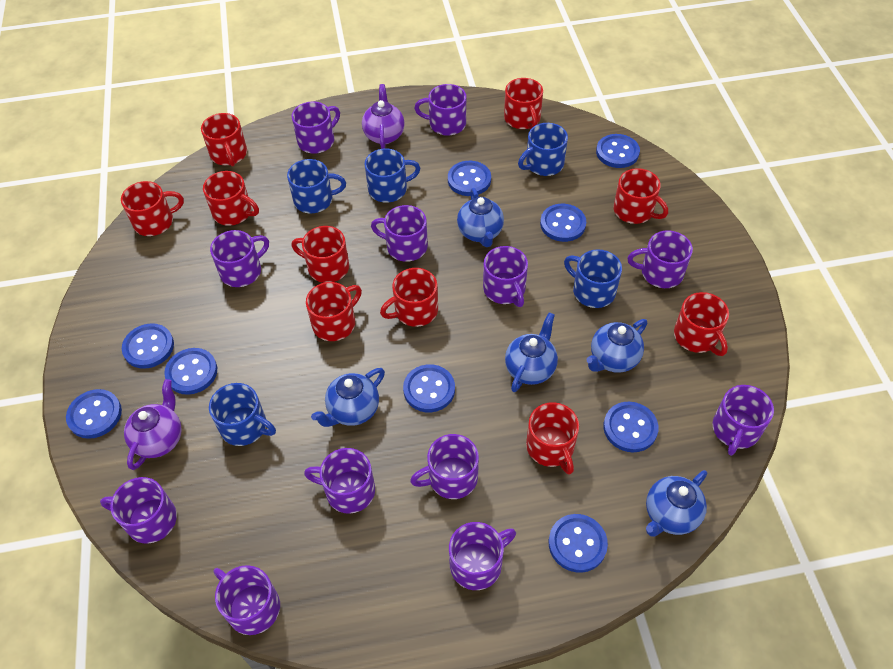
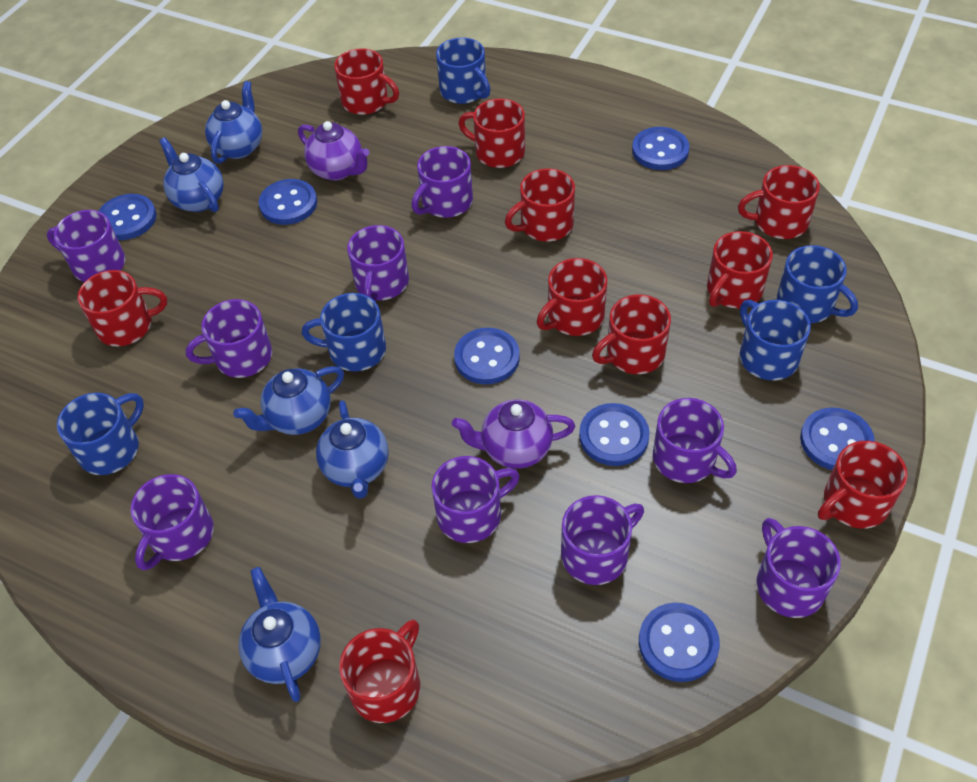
blue button: [66,389,122,439] [122,323,174,369] [164,348,217,395] [403,364,455,412] [448,161,491,196] [540,204,586,242] [549,514,608,573] [596,134,640,168] [603,402,659,452] = 9 -> [99,194,157,240] [259,179,317,225] [454,328,520,384] [579,403,650,466] [632,127,689,170] [639,603,720,682] [800,408,875,470] = 7
purple mug: [100,477,177,544] [210,230,269,287] [213,565,280,635] [292,102,340,154] [304,448,375,514] [371,205,428,262] [410,434,479,499] [414,84,466,136] [449,522,516,590] [483,246,528,307] [627,230,693,288] [712,385,774,456] = 12 -> [46,210,125,282] [130,474,214,570] [186,299,272,378] [347,225,409,302] [411,146,473,218] [432,456,520,543] [561,495,644,585] [653,398,737,483] [756,518,841,618] = 9

